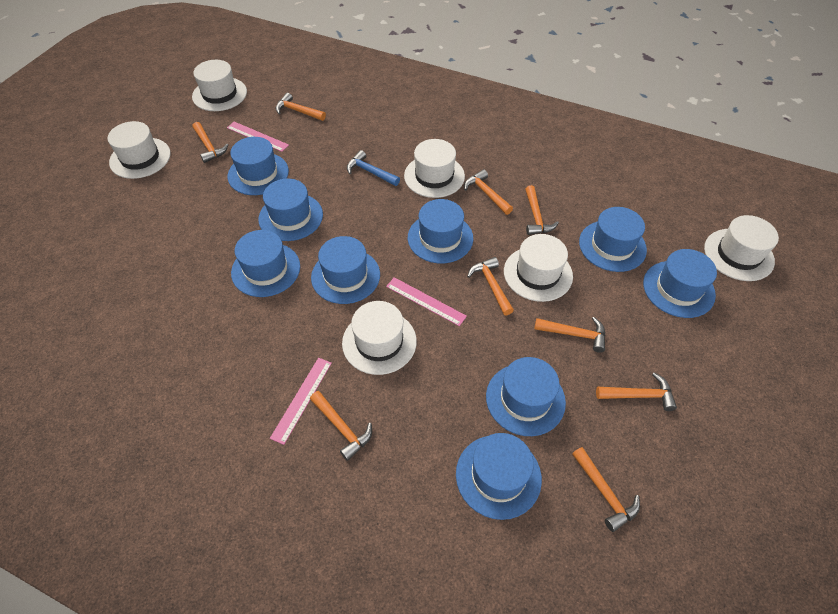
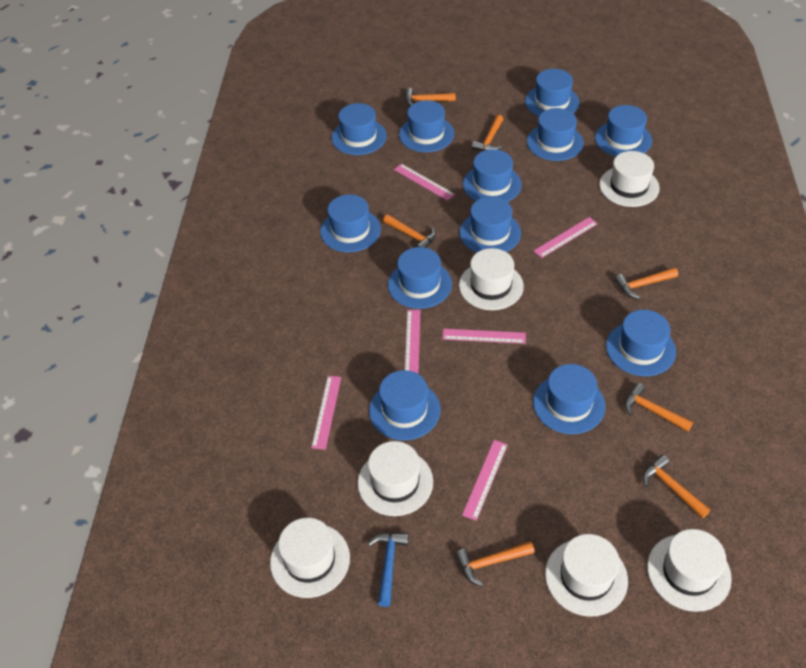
blue hat: [228,137,289,195] [231,230,300,297] [258,179,323,241] [311,236,380,304] [408,199,473,263] [456,433,542,520] [486,357,566,436] [579,207,647,272] [643,249,717,318] = 9 -> [320,194,381,252] [331,103,387,155] [369,370,440,440] [388,247,452,309] [399,100,454,152] [460,196,521,253] [463,149,522,202] [525,69,579,116] [527,108,584,161] [533,364,606,434] [595,105,652,157] [606,310,676,376] = 12
orange hammer: [192,122,228,163] [276,93,326,121] [310,391,372,461] [464,169,513,215] [467,257,514,316] [525,185,559,235] [534,317,606,353] [572,447,640,532] [596,373,677,411] = 9 -> [383,214,436,248] [405,88,456,106] [455,541,535,586] [472,115,503,151] [614,267,678,299] [625,383,693,432] [643,455,710,518] = 7
pink ruler: [227,122,289,152] [270,358,332,445] [386,277,467,326] = 3 -> [311,376,341,450] [394,164,455,201] [405,310,421,374] [442,329,526,344] [462,440,508,521] [534,217,598,258] = 6

